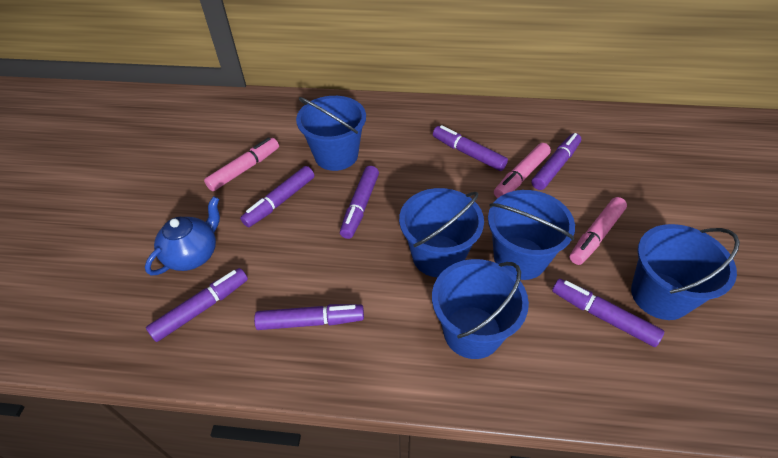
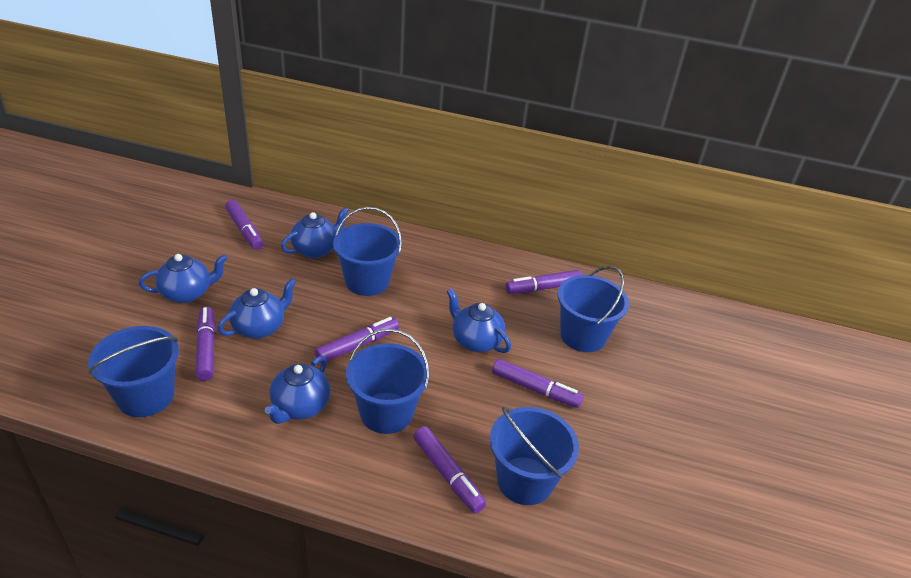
blue teapot: [145,196,220,276] = 1 -> [139,254,228,303] [218,278,296,339] [265,356,330,424] [281,207,349,258] [447,288,511,353] = 5
pink marker: [204,137,279,191] [494,143,551,198] [570,197,627,265] = 3 -> none = 0
purple marker: [146,268,248,342] [240,166,314,227] [254,304,364,330] [340,166,379,239] [433,125,508,171] [532,133,581,190] [552,279,664,347] = 7 -> [195,307,215,381] [225,200,263,250] [315,317,399,363] [413,426,486,513] [492,359,584,408] [505,270,582,294] = 6

